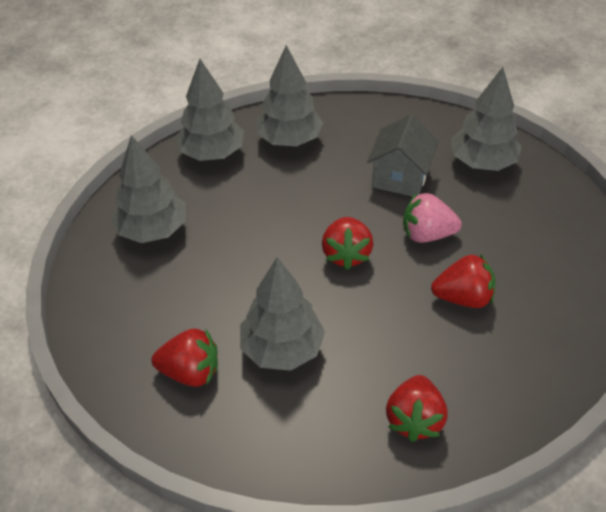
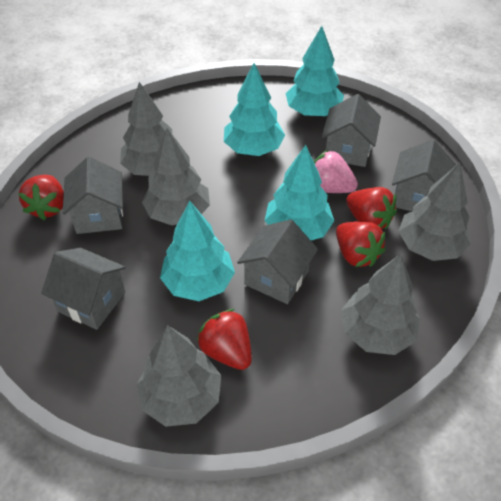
grey house: [367,114,439,197] = 1 -> [41,248,126,330] [63,157,123,234] [237,219,318,304] [322,94,381,167] [392,139,456,211] = 5
turquoise tree: none = 0 -> [160,201,235,301] [224,63,285,156] [264,145,334,240] [286,26,344,116] = 4

